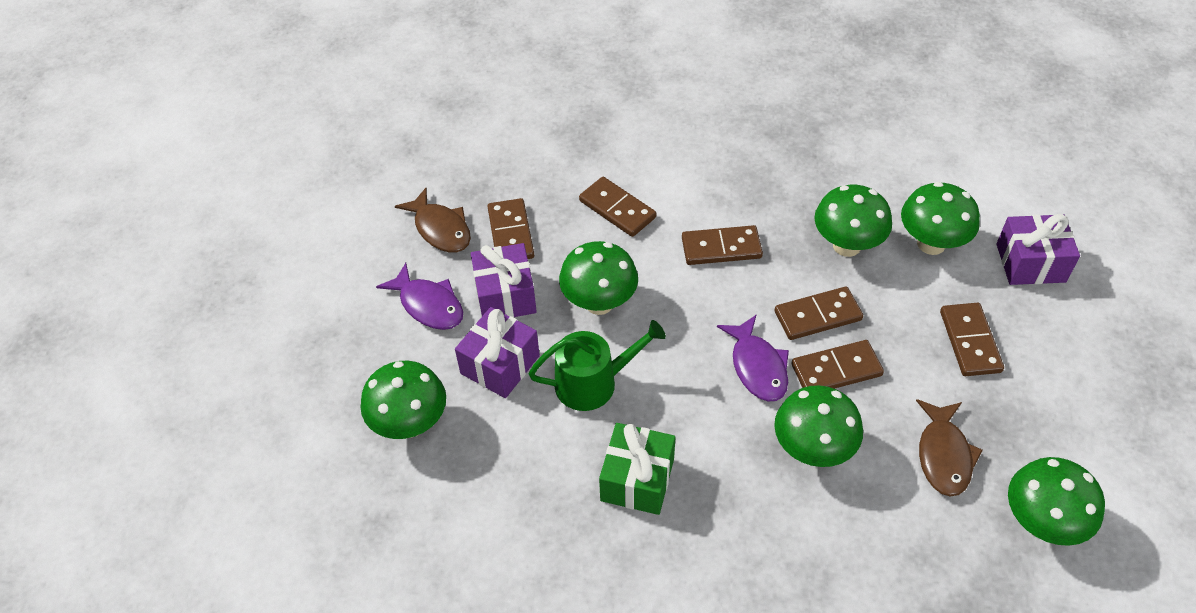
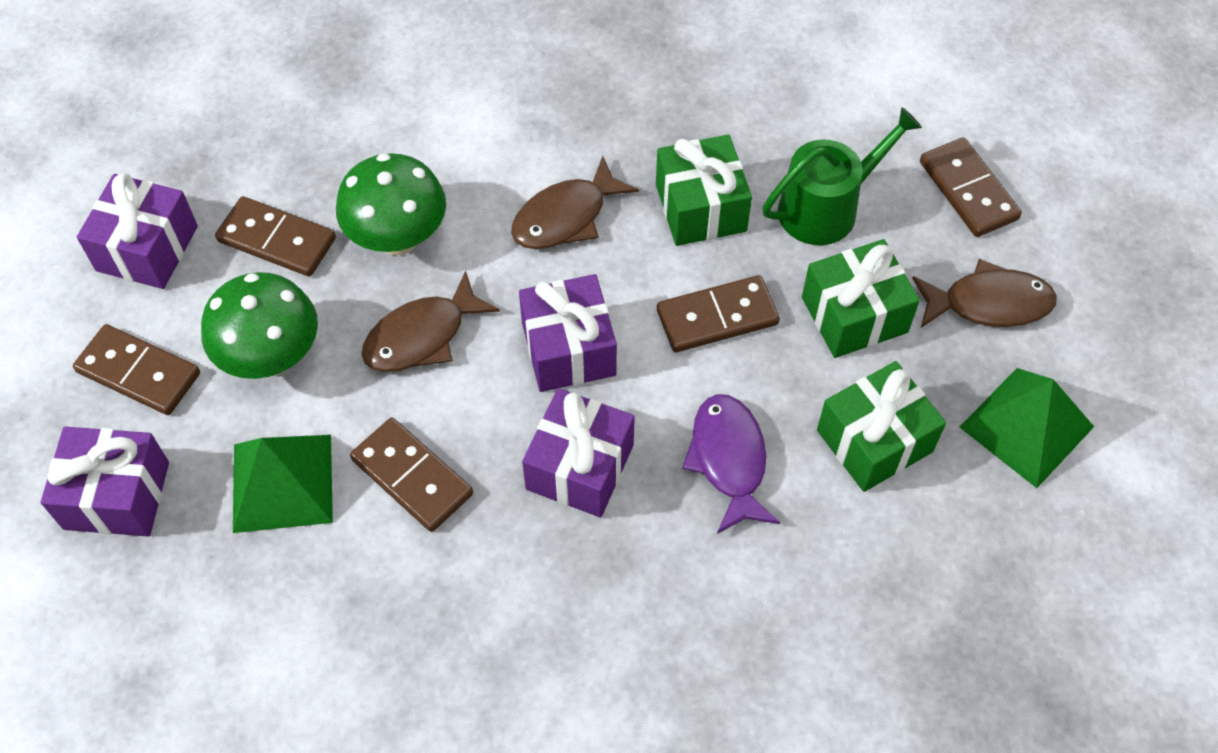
brown domino: [487,198,534,259] [579,177,656,237] [682,225,763,265] [774,287,863,340] [792,340,884,389] [940,303,1004,376] = 6 -> [73,324,200,415] [215,196,336,277] [350,418,473,532] [657,275,780,352] [920,137,1022,237] = 5
brown fish: [395,188,471,253] [916,399,983,497] = 2 -> [361,271,500,372] [512,156,639,249] [912,259,1057,328] = 3
green gift: [599,423,676,515] = 1 -> [656,135,752,246] [802,239,920,358] [817,361,946,492] = 3
green mushroom: [361,361,446,439] [559,241,638,315] [774,385,863,467] [814,185,892,257] [901,182,980,255] [1008,457,1105,546] = 6 -> [201,272,318,379] [336,153,446,256] = 2
green pyramid: none = 0 -> [233,435,333,533] [960,368,1094,488] = 2
purple fish: [376,263,463,330] [717,315,789,401] = 2 -> [682,394,780,534] = 1
purple gift: [455,307,540,398] [471,243,537,317] [996,214,1080,285] = 3 -> [41,427,169,537] [77,173,198,289] [519,274,617,392] [522,388,635,517] = 4

